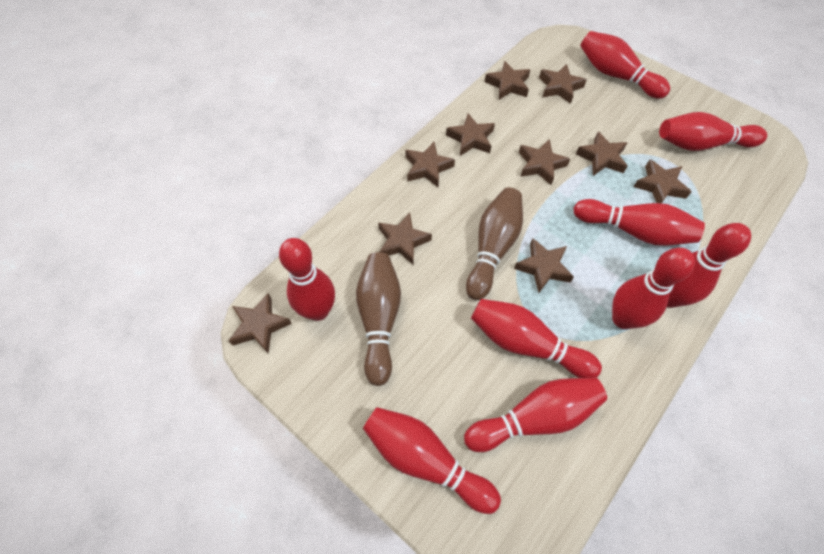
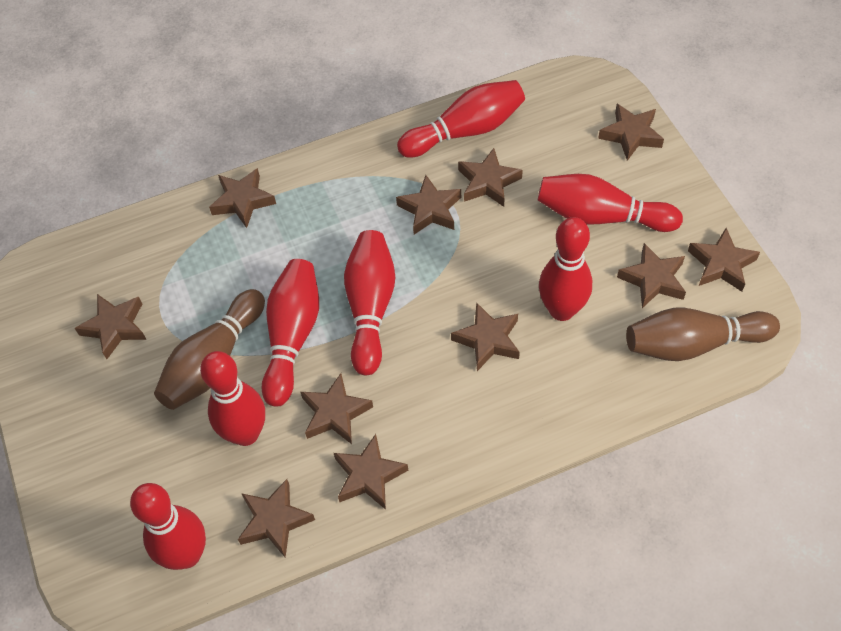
brown star: [229,293,292,353] [378,213,432,265] [405,142,455,187] [446,113,495,156] [485,61,530,100] [514,238,574,293] [519,139,570,185] [539,64,587,104] [576,131,628,176] [633,159,692,203] = 10 -> [75,294,147,359] [209,168,276,228] [238,479,315,558] [301,373,373,444] [334,434,408,510] [396,175,461,235] [451,302,520,371] [458,148,523,207] [598,104,664,161] [617,243,686,308] [688,228,760,292] = 11
red bowling pin: [279,238,335,321] [363,407,501,514] [464,378,607,452] [471,299,602,378] [574,199,705,246] [580,31,670,99] [612,248,695,329] [659,112,767,151] [667,223,751,308] = 9 -> [130,483,206,570] [200,351,265,446] [261,259,319,407] [344,230,395,375] [397,80,525,158] [538,174,683,232] [539,217,592,321] = 7

